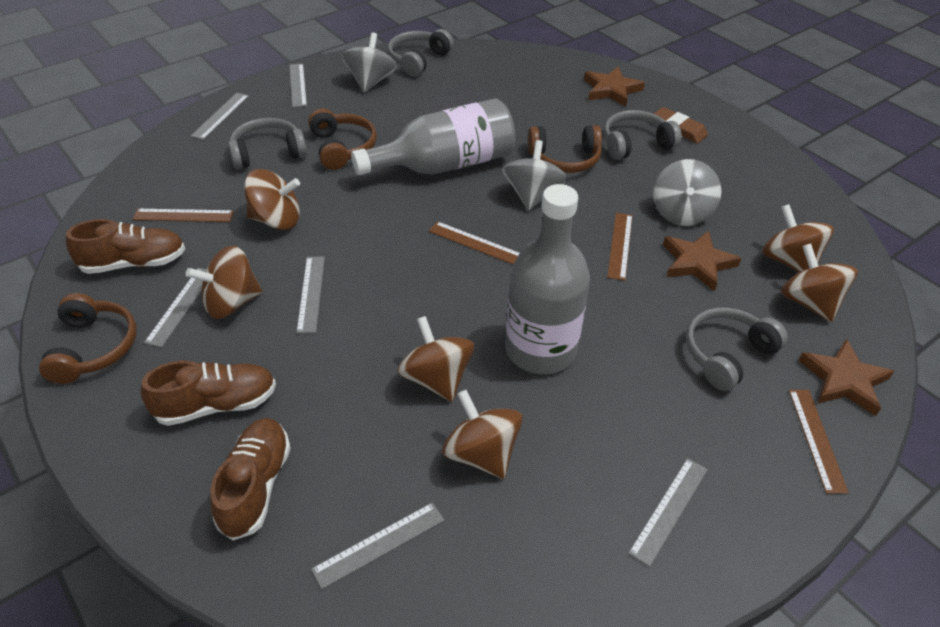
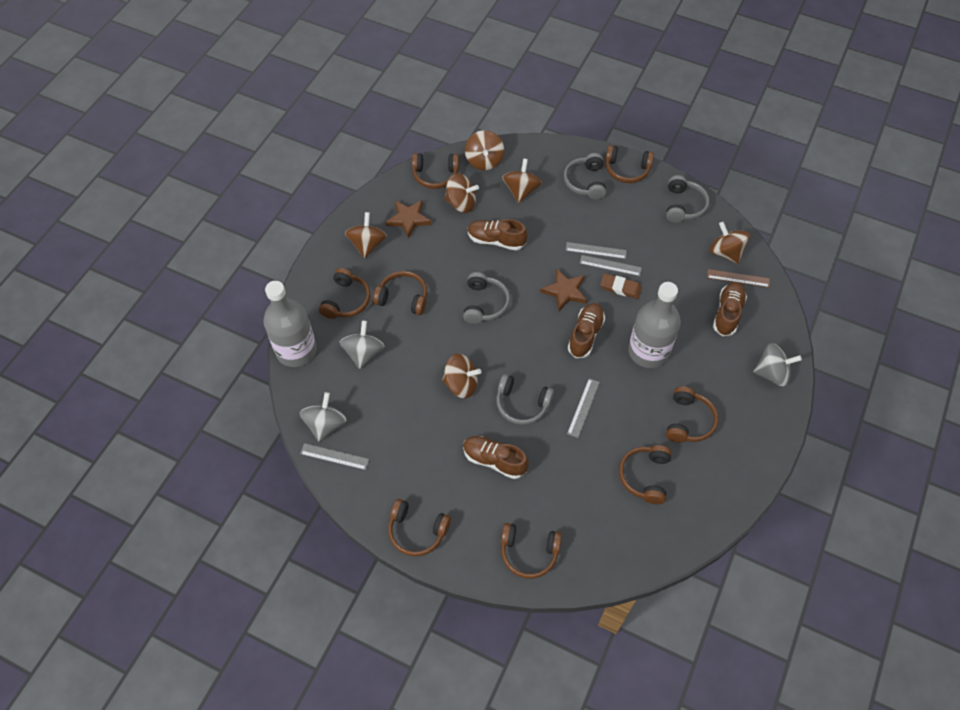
brown headphones: [39,293,137,384] [308,108,377,170] [528,125,602,173] = 3 -> [319,268,370,319] [373,271,427,315] [388,499,451,556] [412,153,459,189] [501,523,562,579] [605,145,654,183] [619,445,672,504] [666,386,718,443] = 8
brown ruler: [133,209,234,222] [429,221,519,264] [607,213,633,281] [789,390,849,494] = 4 -> [707,269,770,287] = 1
brown shoe: [66,219,185,274] [141,361,276,426] [210,418,291,540] = 3 -> [463,436,529,479] [468,219,527,250] [568,303,605,358] [713,282,747,336] = 4
brown star: [584,67,645,107] [663,231,742,291] [799,339,894,416] = 3 -> [386,200,432,239] [540,268,587,311] = 2
grey ruler: [144,268,206,348] [191,93,249,140] [290,64,307,108] [296,257,325,333] [311,502,444,589] [628,458,708,567] = 6 -> [300,443,369,470] [565,242,627,259] [567,378,600,438] [580,255,642,276] = 4

